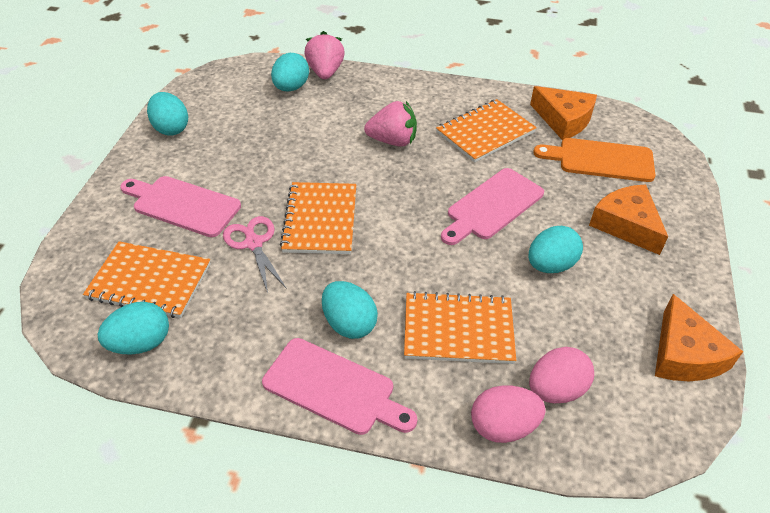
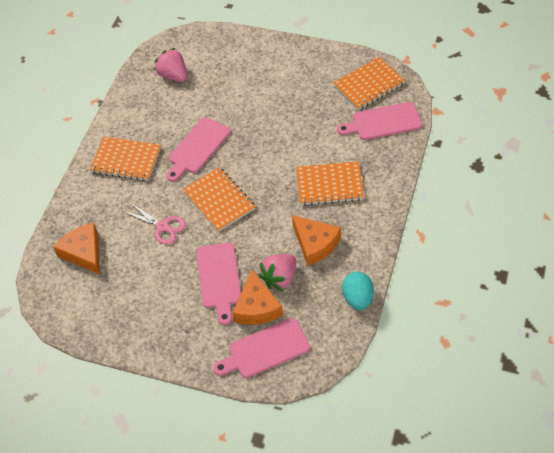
orange cutting board: [533,138,655,182] = 1 -> none = 0
pink cutting board: [120,176,241,237] [262,338,418,435] [441,168,544,245] = 3 -> [166,117,230,182] [196,243,241,325] [213,318,310,378] [337,102,422,140] = 4
pink egg: [471,385,546,443] [529,347,594,403] = 2 -> none = 0
turquoise egg: [98,302,169,355] [147,92,188,136] [271,53,309,92] [322,281,378,339] [529,226,583,273] = 5 -> [342,271,374,310] = 1

